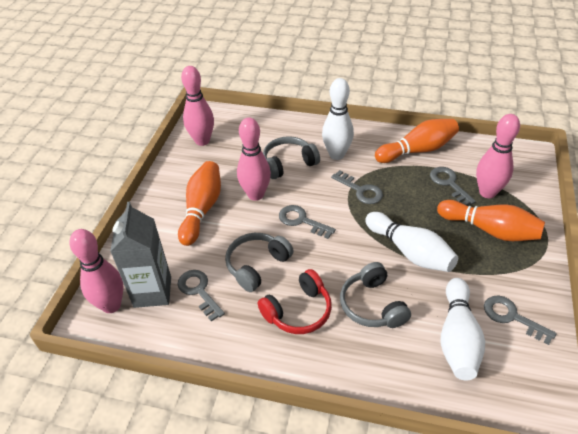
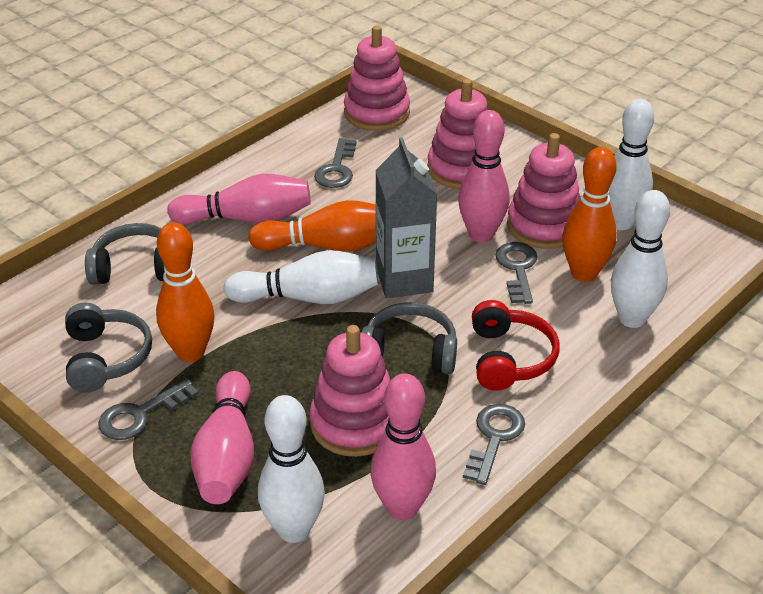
grey key: [177,270,225,322] [279,205,336,239] [331,170,383,204] [430,167,476,206] [484,295,557,345] = 5 -> [98,379,199,440] [314,138,357,188] [463,404,525,485] [495,242,538,304] = 4
pink stacking toy: none = 0 -> [310,325,390,457] [344,25,410,131] [427,79,487,189] [507,133,580,249] = 4
white bowling pin: [322,78,354,160] [365,212,458,272] [440,278,485,380] = 3 -> [224,250,378,304] [258,395,325,543] [609,99,654,230] [611,190,670,328] = 4

